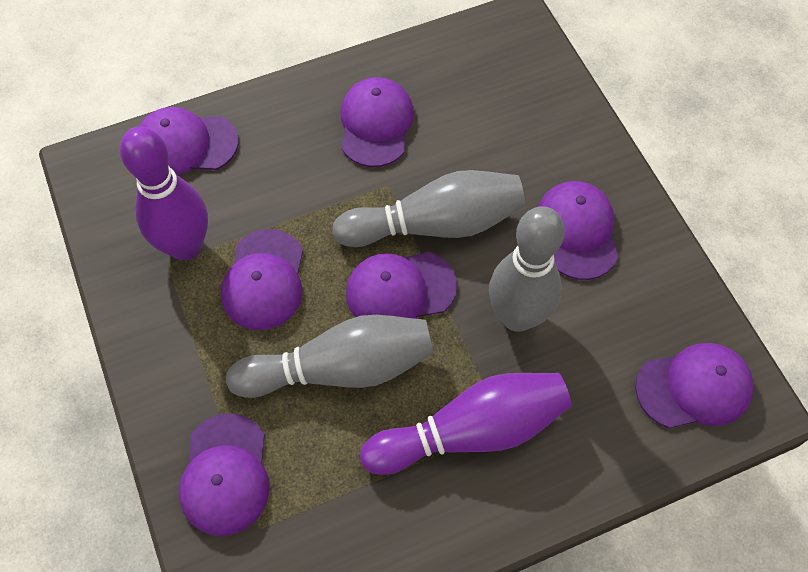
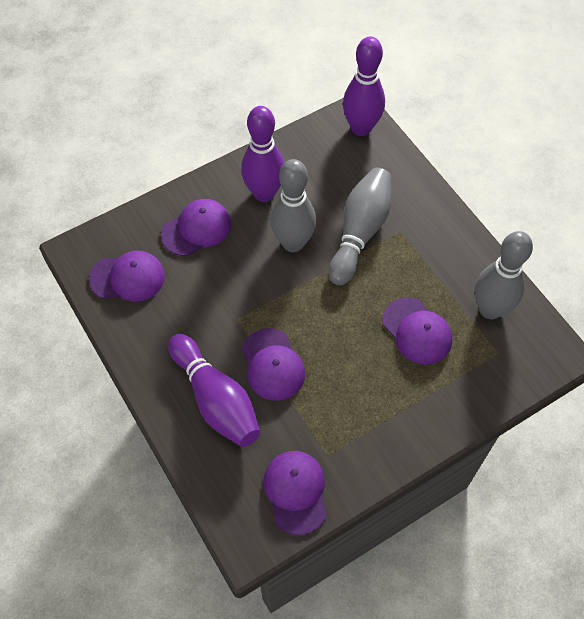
purple bowling pin: [120,127,208,261] [360,373,572,475] = 2 -> [168,334,260,447] [241,106,284,202] [343,37,385,136] = 3
purple cap: [138,107,239,175] [179,413,270,536] [221,229,303,330] [341,77,414,167] [346,252,457,319] [538,181,618,280] [635,343,754,428] = 7 -> [89,251,165,302] [161,199,231,256] [242,328,305,401] [264,451,327,535] [382,298,452,364] = 5

